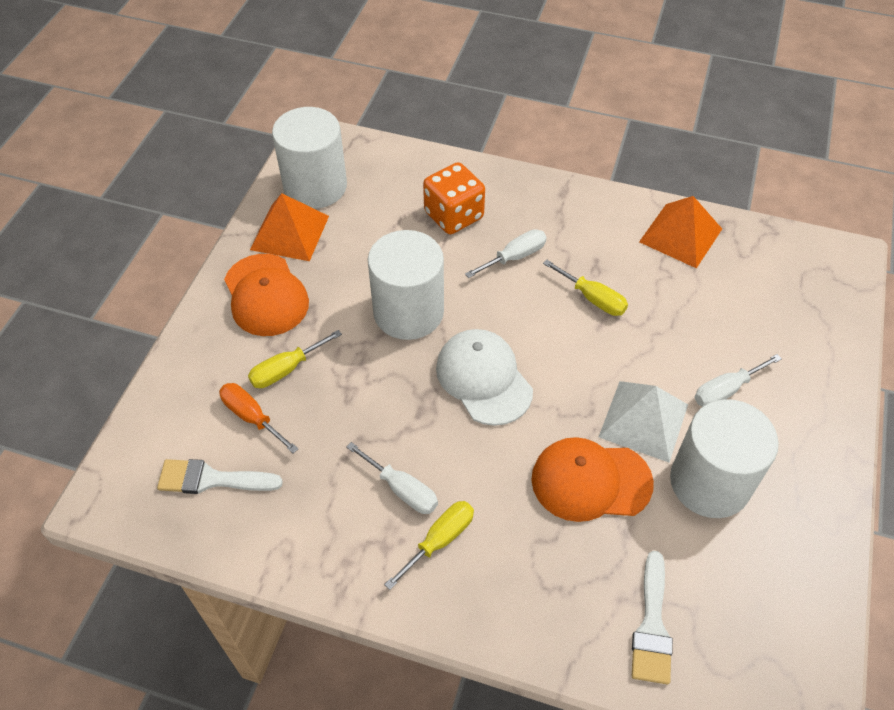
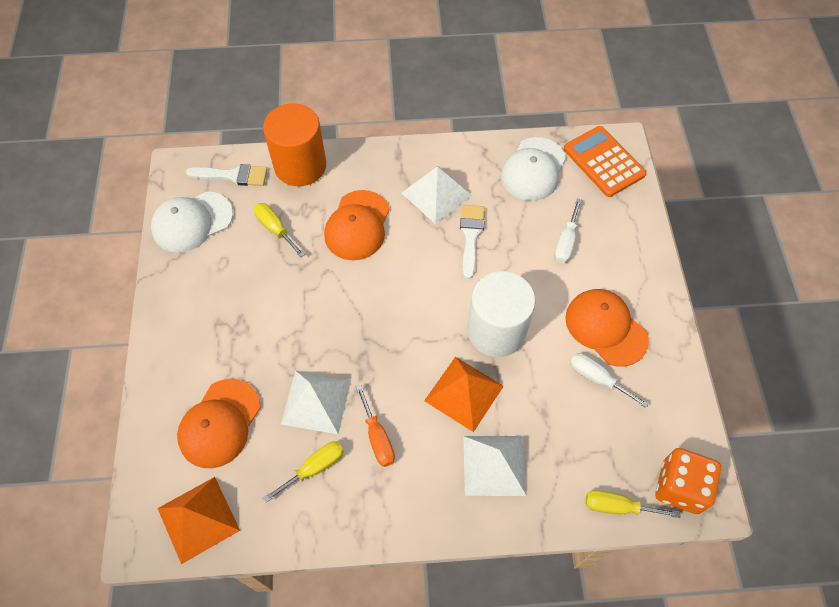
orange calculator: none = 0 -> [564,126,646,197] = 1
orange cap: [224,254,309,336] [531,437,654,522] = 2 -> [177,379,261,468] [324,190,390,260] [565,289,649,367] = 3
orange cylinder: none = 0 -> [263,103,326,186] = 1
white cap: [436,329,533,426] = 1 -> [151,191,233,253] [501,137,566,201] = 2
white cylinder: [272,107,347,209] [368,230,444,340] [670,399,779,518] = 3 -> [467,271,536,357] = 1
white pyramid: [599,381,688,463] = 1 -> [281,371,351,434] [402,166,472,224] [463,436,527,496] = 3
white screwdriver: [346,442,438,514] [465,229,547,278] [694,354,782,407] = 3 -> [554,199,582,263] [570,353,649,408] = 2

